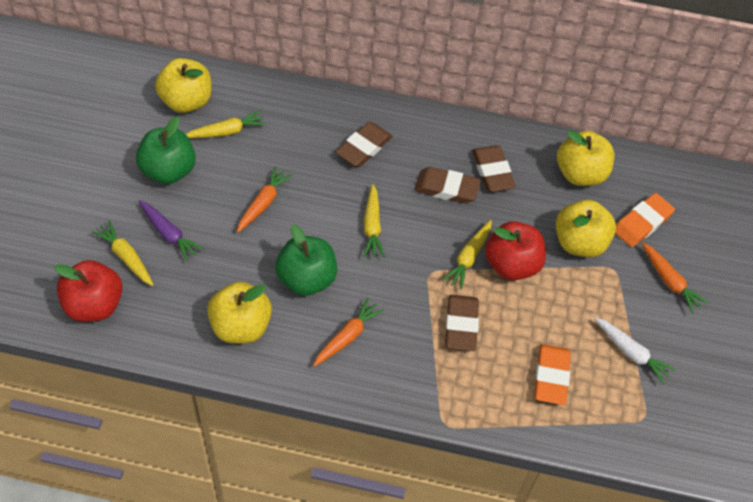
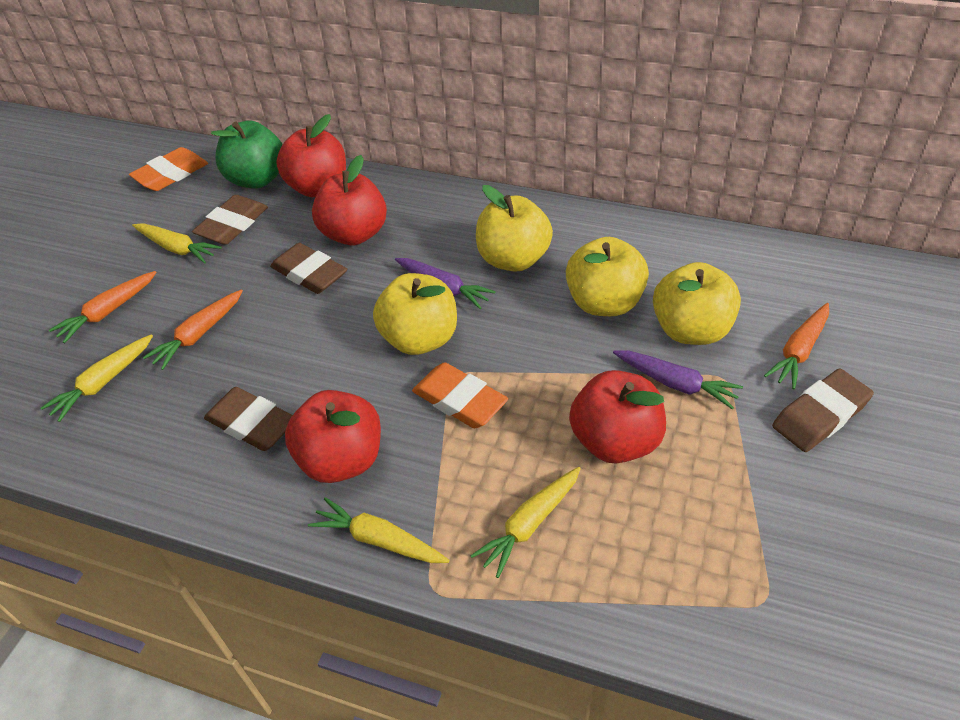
green apple: [136,116,196,184] [275,225,337,296] = 2 -> [211,121,283,188] = 1
purple carrot: [138,200,204,261] = 1 -> [395,258,496,309] [613,350,743,409] = 2
red apple: [54,260,123,322] [485,221,546,280] = 2 -> [276,114,346,197] [285,390,381,483] [312,155,387,245] [569,370,666,464] = 4
white carrot: [594,317,676,384] = 1 -> none = 0

